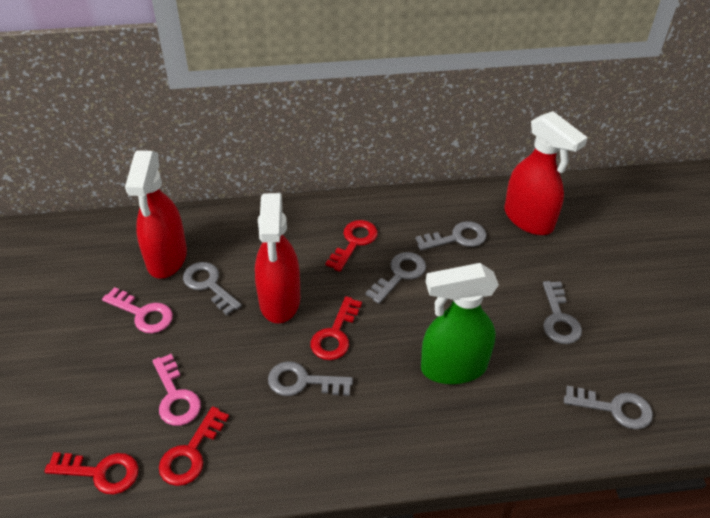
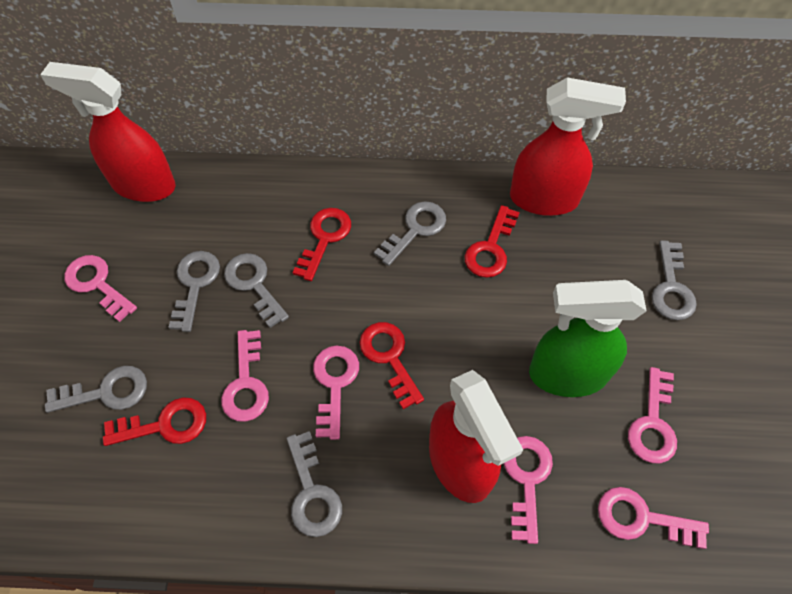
pink key: [102,287,173,333] [153,354,201,426] = 2 -> [64,255,137,322] [221,330,269,422] [313,346,359,440] [503,436,553,544] [598,487,709,549] [628,367,677,463] = 6

